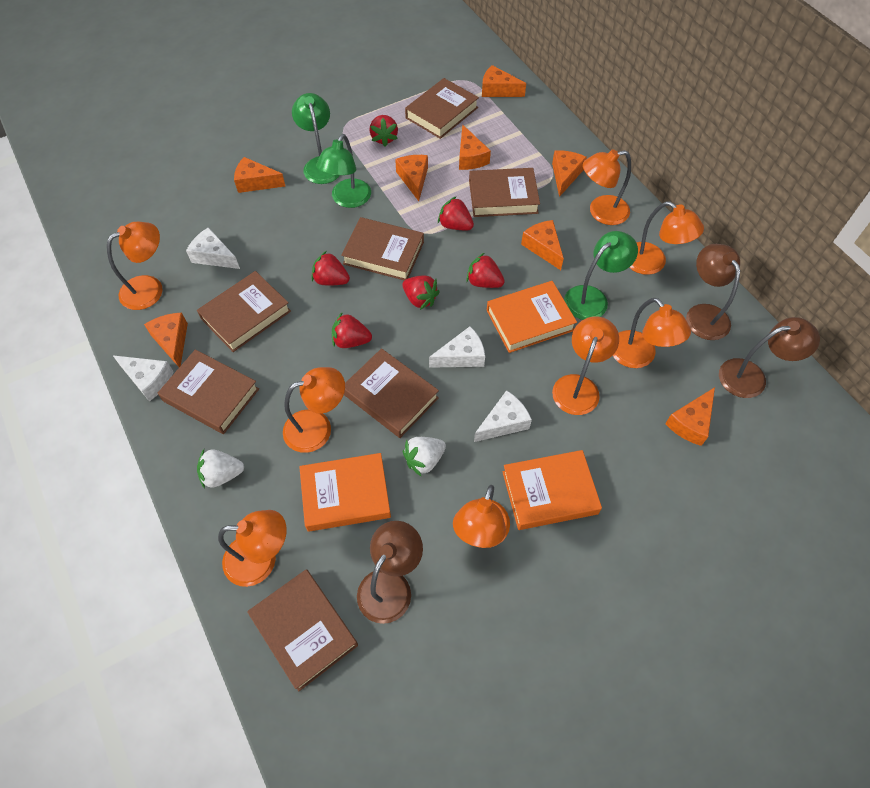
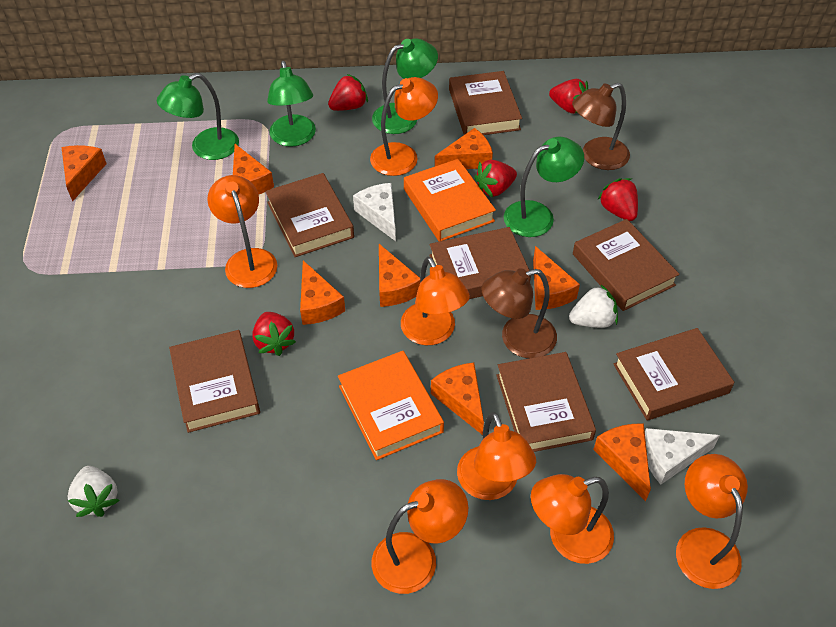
brown lamp: [357,521,423,624] [686,244,740,340] [719,317,820,398] = 3 -> [481,268,557,358] [572,83,630,170] = 2
green lamp: [292,93,340,184] [316,134,371,208] [564,231,638,320] = 3 -> [157,73,239,160] [267,61,316,147] [372,38,438,134] [504,137,584,237] = 4
orange book: [299,453,391,532] [487,281,577,353] [502,450,602,530] = 3 -> [338,351,444,460] [404,159,496,242] = 2
orange lamp: [107,222,163,310] [218,510,287,587] [283,367,345,453] [453,485,510,548] [552,316,619,415] [583,149,631,225] [613,298,691,368] [629,202,704,275] = 8 -> [208,175,277,288] [370,77,438,176] [372,479,468,594] [401,257,470,345] [457,412,536,500] [531,474,614,564] [676,454,748,589] = 7
red strawberry: [311,251,350,286] [332,312,372,348] [369,115,398,147] [402,275,440,310] [438,196,474,230] [466,253,505,288] = 6 -> [252,312,296,356] [328,74,368,111] [474,160,517,198] [549,79,588,114] [598,178,638,221] = 5
white cheese: [113,355,174,401] [186,227,240,269] [429,326,485,368] [474,390,532,442] = 4 -> [353,183,396,241] [645,428,720,485] = 2

